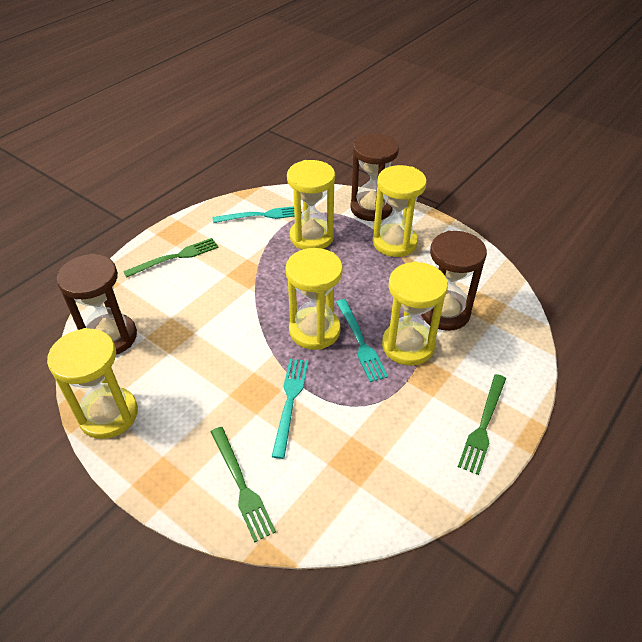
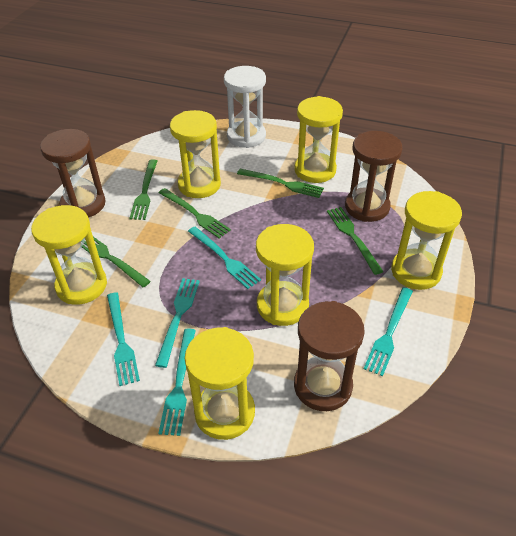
green fork: [123,238,219,278] [211,427,276,543] [458,374,506,475] = 3 -> [82,237,151,288] [129,159,157,220] [159,188,231,238] [237,169,324,198] [327,207,384,275] = 5
turquoise fork: [212,206,302,223] [272,359,308,459] [336,299,388,382] = 3 -> [107,292,140,386] [155,278,200,368] [158,328,196,436] [188,227,261,289] [364,287,413,376] = 5
white hourglass: none = 0 -> [224,66,266,148] = 1
yellow hourglass: [47,328,138,439] [285,248,343,350] [287,160,335,250] [373,165,427,257] [382,261,448,366] = 5 -> [31,205,107,305] [170,110,221,198] [185,327,255,440] [256,224,314,326] [294,96,343,183] [391,191,462,290] = 6

